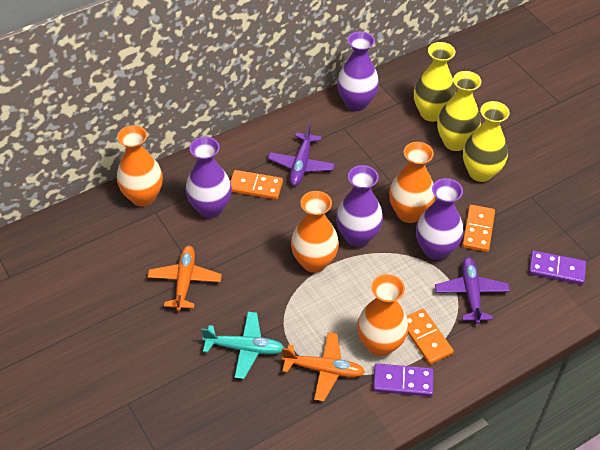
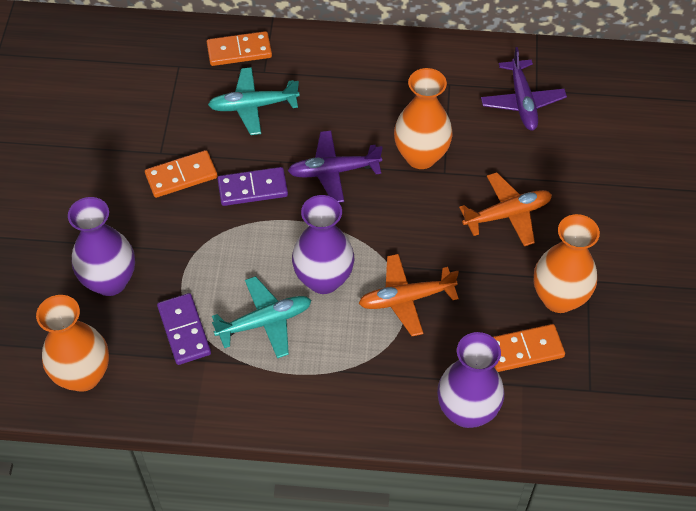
orange vase: [117,125,163,207] [291,191,339,273] [357,274,409,356] [389,142,435,223] = 4 -> [36,295,109,392] [394,68,453,169] [534,214,600,313] = 3
purple vase: [185,137,232,218] [336,165,383,247] [337,31,379,111] [416,178,464,260] = 4 -> [68,197,135,296] [292,195,354,294] [437,332,504,428] = 3
turquoise plane: [201,312,284,379] = 1 -> [208,67,300,135] [212,276,311,359] = 2
yellow vase: [414,42,456,122] [437,71,481,151] [463,101,510,182] = 3 -> none = 0

